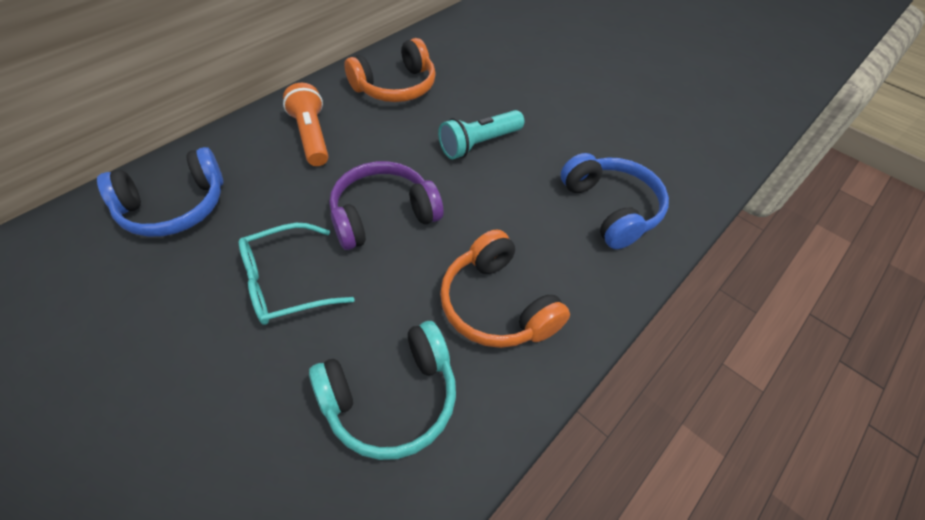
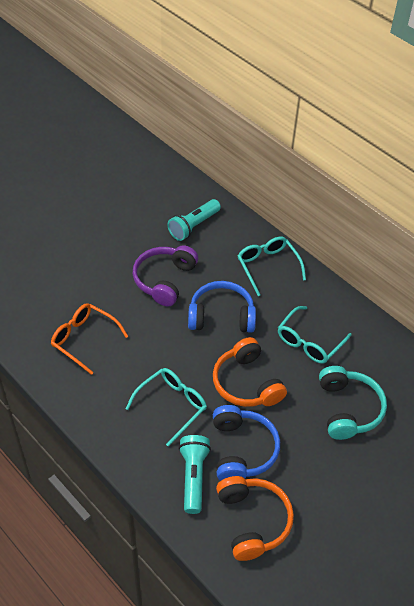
orange flashlight: [283,83,328,166] = 1 -> none = 0
orange glasses: none = 0 -> [51,303,128,375] = 1
turquoise flashlight: [438,110,524,159] = 1 -> [167,199,221,241] [178,435,211,514] = 2
turquoise glasses: [239,223,355,325] = 1 -> [125,368,207,447] [238,237,306,296] [278,306,352,364] = 3

